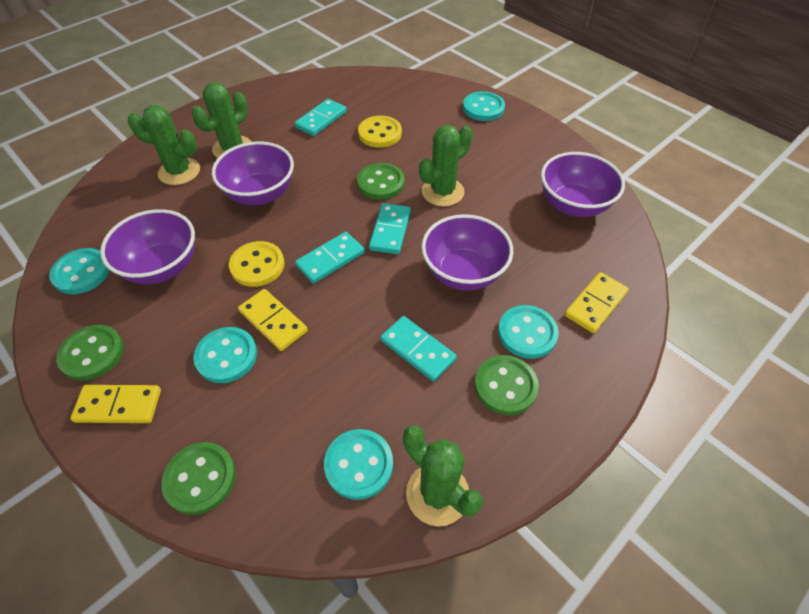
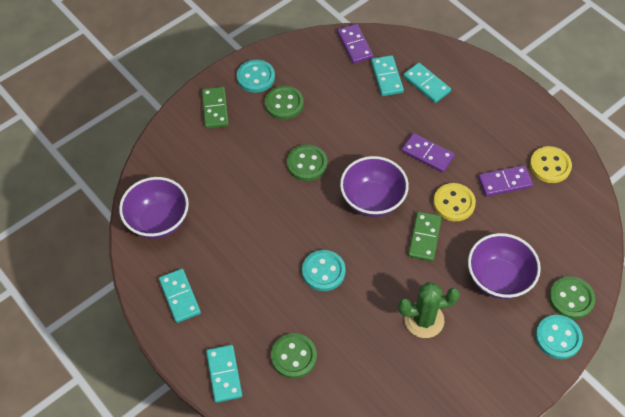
green cactus: [128,105,200,185] [191,82,251,158] [403,425,483,526] [419,125,473,206] = 4 -> [398,282,460,338] = 1
green domino: none = 0 -> [202,87,229,129] [408,212,442,262] = 2
purple bowl: [100,209,195,284] [212,141,294,205] [422,214,513,291] [541,152,625,217] = 4 -> [119,177,189,239] [340,156,409,217] [468,233,541,299] = 3
purple domino: none = 0 -> [337,24,373,64] [401,133,455,173] [478,165,533,196] = 3
turquoise button: [49,248,110,294] [193,327,257,383] [324,429,393,500] [463,91,505,121] [498,305,559,359] = 5 -> [237,60,275,93] [302,250,346,291] [536,315,583,359] = 3
yellow domino: [70,385,161,423] [238,289,308,351] [565,272,629,333] = 3 -> none = 0

